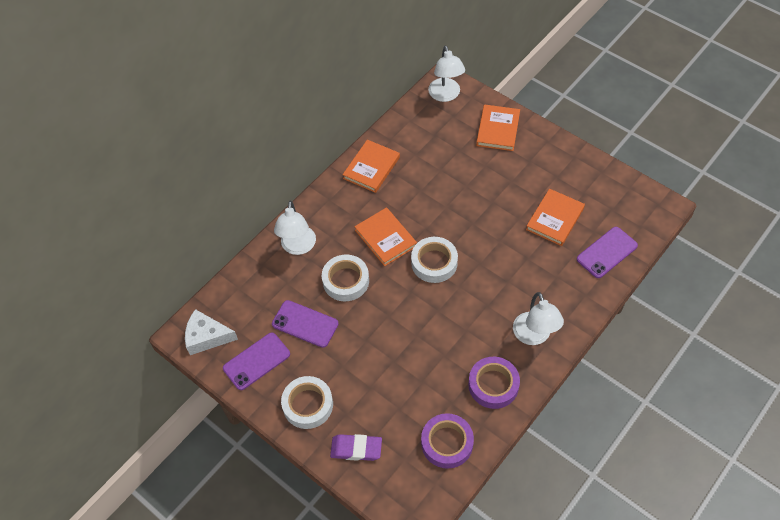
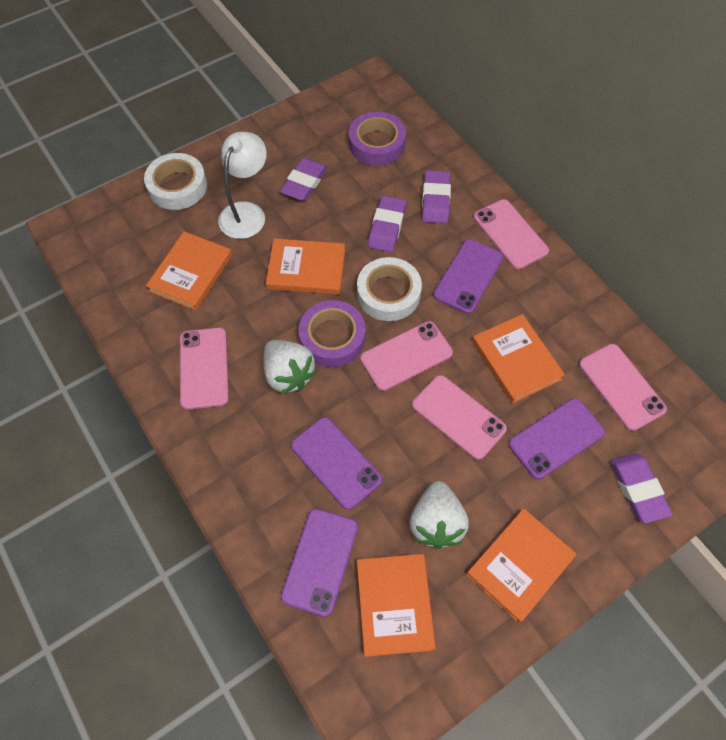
orange book: [343,140,400,193] [354,207,417,266] [476,104,520,151] [526,189,585,246] = 4 -> [146,231,232,311] [266,239,345,295] [357,554,436,657] [466,508,576,623] [472,314,565,403] = 5
pink phone: none = 0 -> [180,328,229,410] [360,321,453,391] [412,375,507,460] [474,199,549,269] [579,344,667,431] = 5
purple eraser: [330,434,382,461] = 1 -> [280,158,328,201] [368,196,406,252] [422,170,451,224] [610,453,673,523] = 4
purple phone: [223,333,290,390] [272,300,339,348] [577,227,638,278] = 3 -> [281,508,358,617] [291,417,383,510] [433,239,503,314] [508,398,605,479] = 4
white cheese: [185,309,238,355] = 1 -> none = 0
white lamp: [274,201,316,255] [428,46,465,102] [513,292,564,345] = 3 -> [218,132,267,239] = 1
white strawberry: none = 0 -> [263,340,317,394] [410,481,469,549] = 2
white tape: [281,376,333,429] [322,254,369,301] [411,237,458,283] = 3 -> [144,153,207,210] [357,257,422,321] = 2

